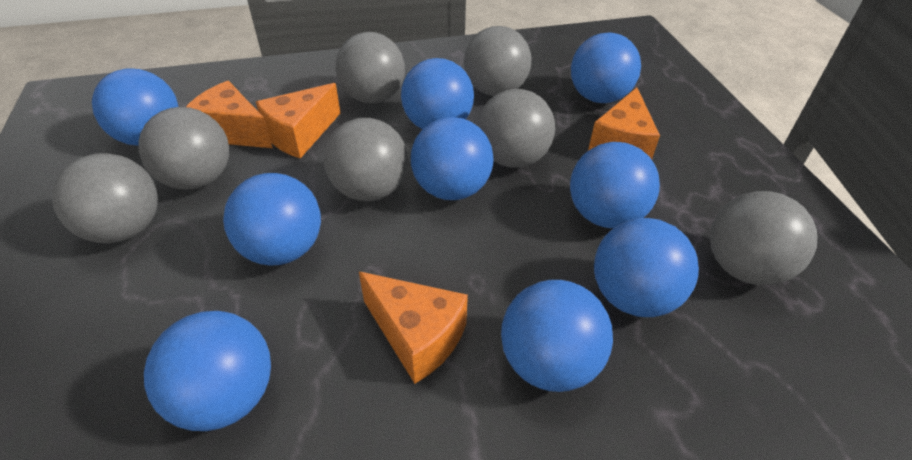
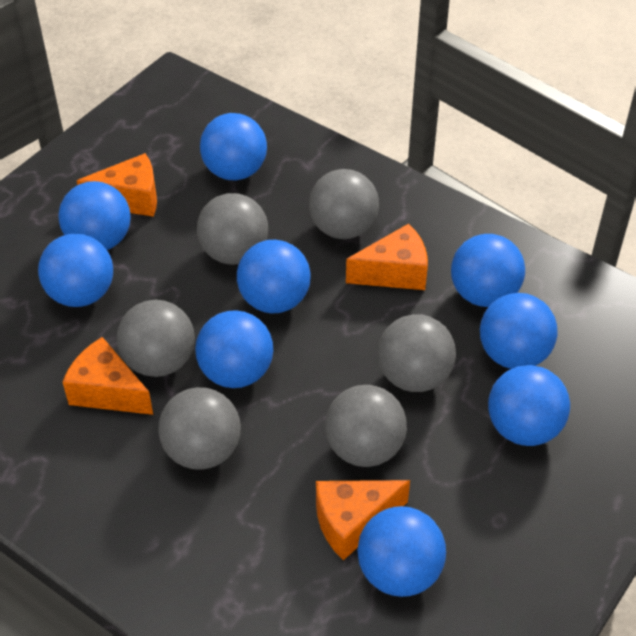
grey ball: [52,153,158,243] [138,107,229,190] [324,118,408,201] [336,32,405,103] [464,26,531,96] [477,89,555,168] [710,191,817,285] = 7 -> [117,300,195,377] [158,387,241,470] [197,193,268,265] [309,169,379,239] [325,385,407,467] [378,314,456,392] = 6

